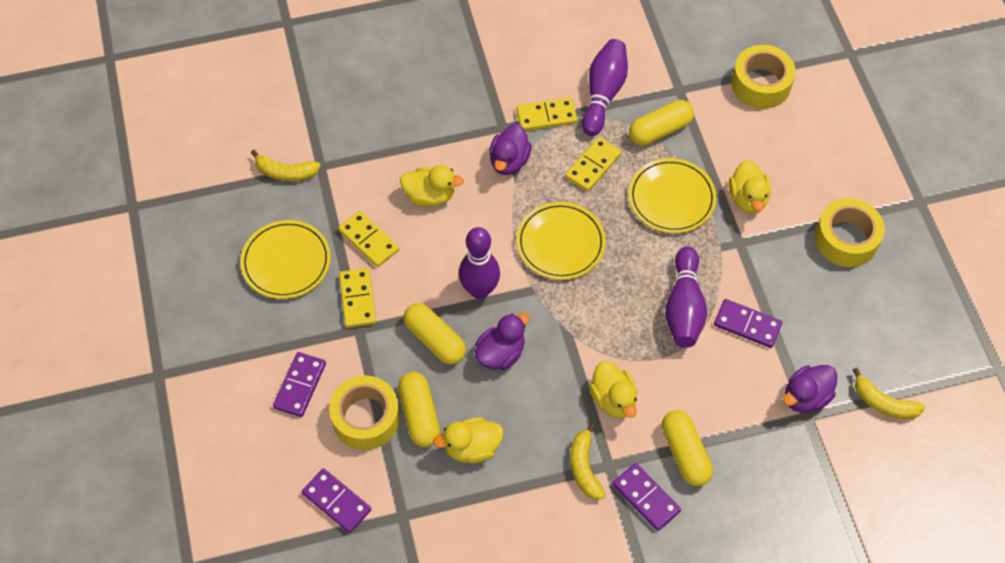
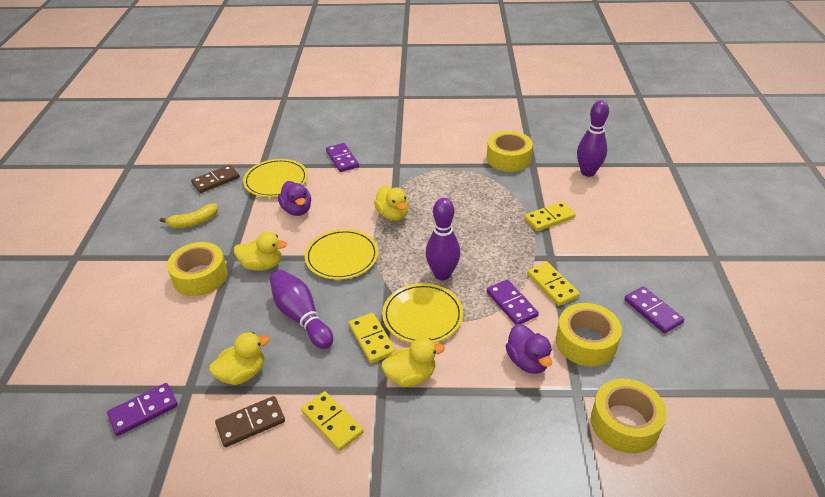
brown domino: none = 0 -> [191,165,240,193] [215,396,285,447] = 2
purple duck: [475,313,530,370] [489,124,532,175] [783,365,838,413] = 3 -> [278,181,311,216] [506,324,552,374] = 2
yellow banana: [251,150,321,181] [570,423,605,500] [853,368,925,419] = 3 -> [160,203,218,228] = 1
yellow capsule: [398,372,440,447] [404,303,466,364] [629,100,694,146] [662,410,713,486] = 4 -> none = 0
yellow tape: [329,376,400,450] [732,45,796,109] [815,198,885,267] = 3 -> [167,242,228,296] [487,131,533,172] [556,303,622,366] [591,379,667,453] = 4

